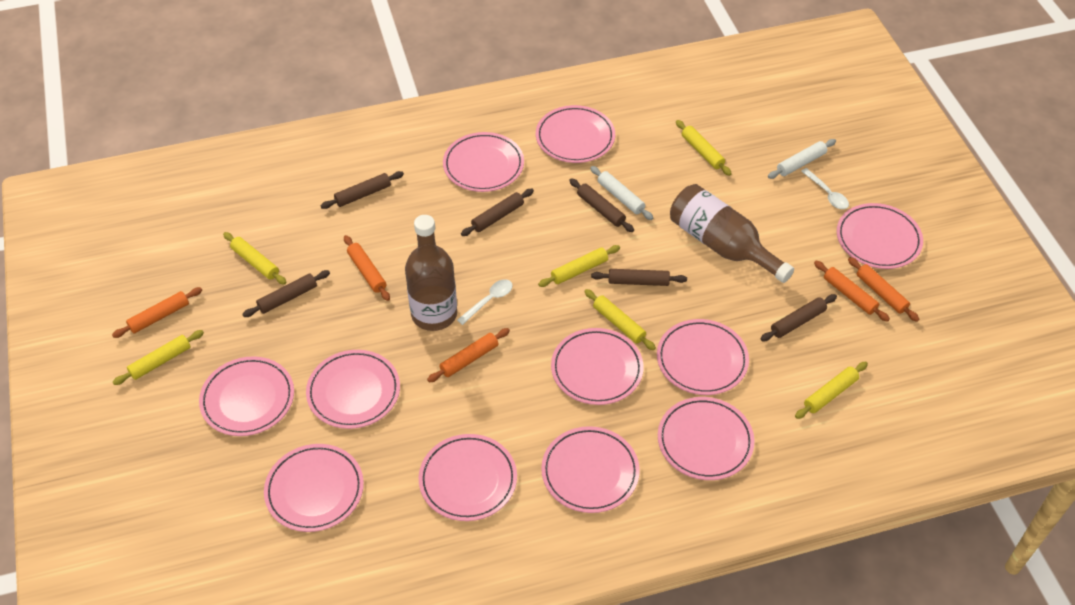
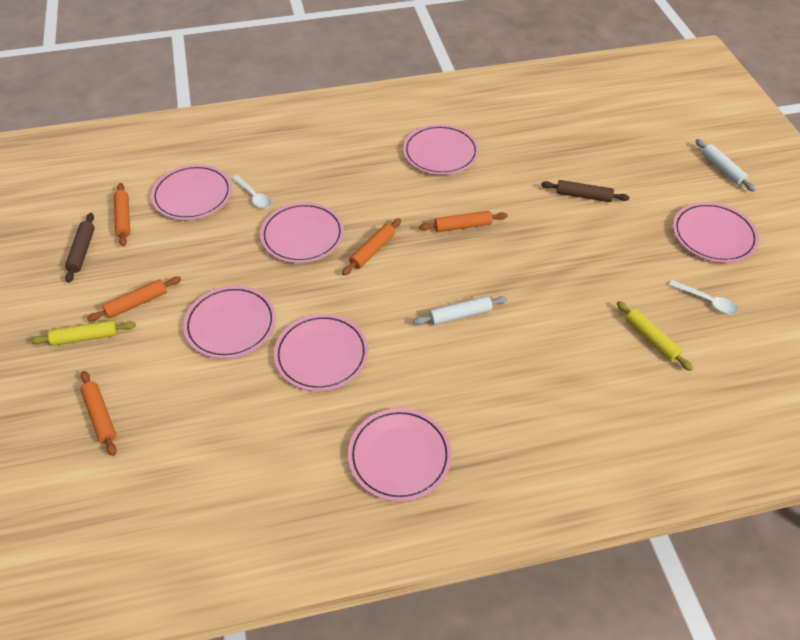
brown bottle: [405,215,457,331] [670,184,794,283] = 2 -> none = 0
brown rolling pin: [242,270,330,317] [321,171,404,209] [461,189,534,236] [569,178,634,232] [591,269,687,286] [760,294,837,341] = 6 -> [65,213,95,283] [541,180,629,202] = 2
pink plate: [199,356,294,436] [264,444,364,532] [306,350,400,429] [418,434,517,521] [443,132,524,192] [536,105,615,163] [541,426,640,513] [551,328,644,405] [657,319,749,395] [658,397,754,480] [837,203,923,269] = 11 -> [151,164,232,220] [183,286,276,359] [260,202,344,263] [274,314,368,391] [348,408,452,502] [403,124,479,175] [673,202,759,263] = 7
yellow rolling pin: [113,330,204,385] [223,232,286,285] [538,245,620,287] [584,289,656,350] [676,120,732,176] [795,361,868,419] = 6 -> [30,320,136,346] [617,301,693,371] = 2

